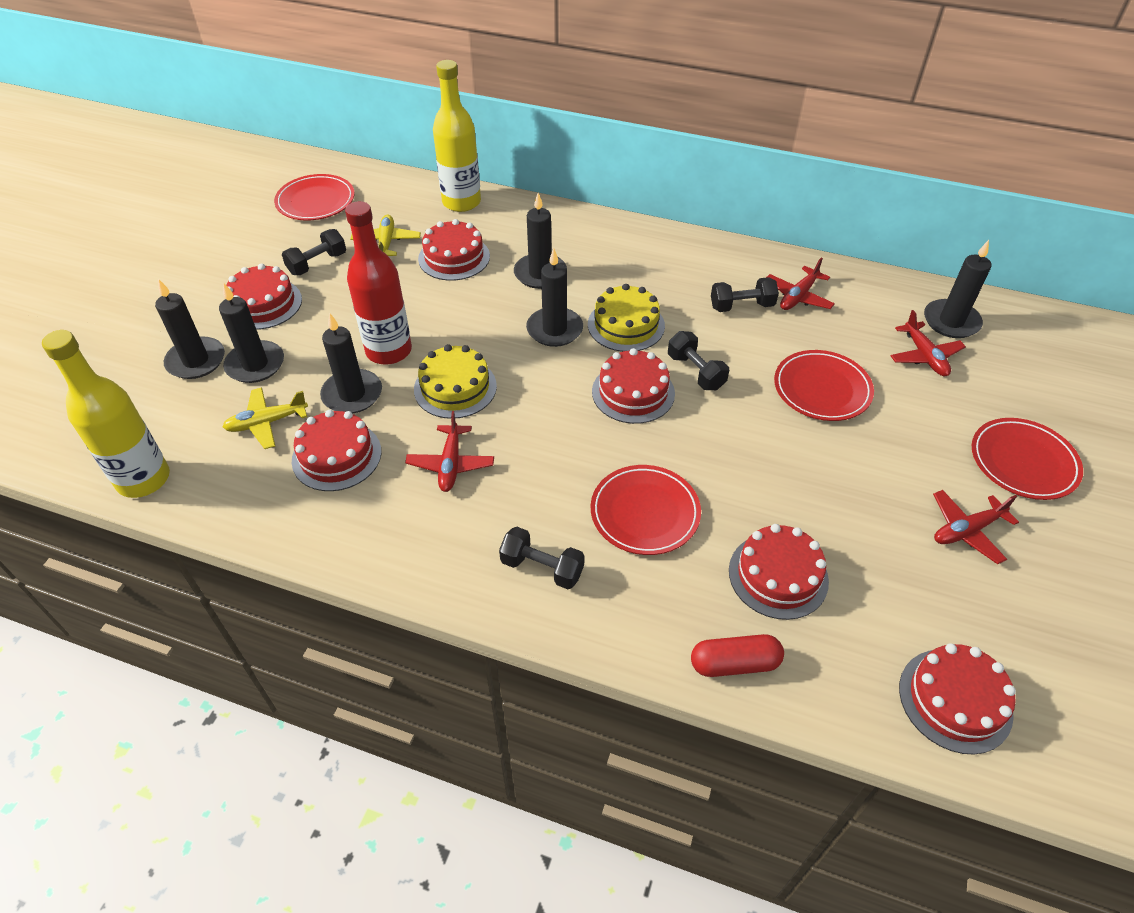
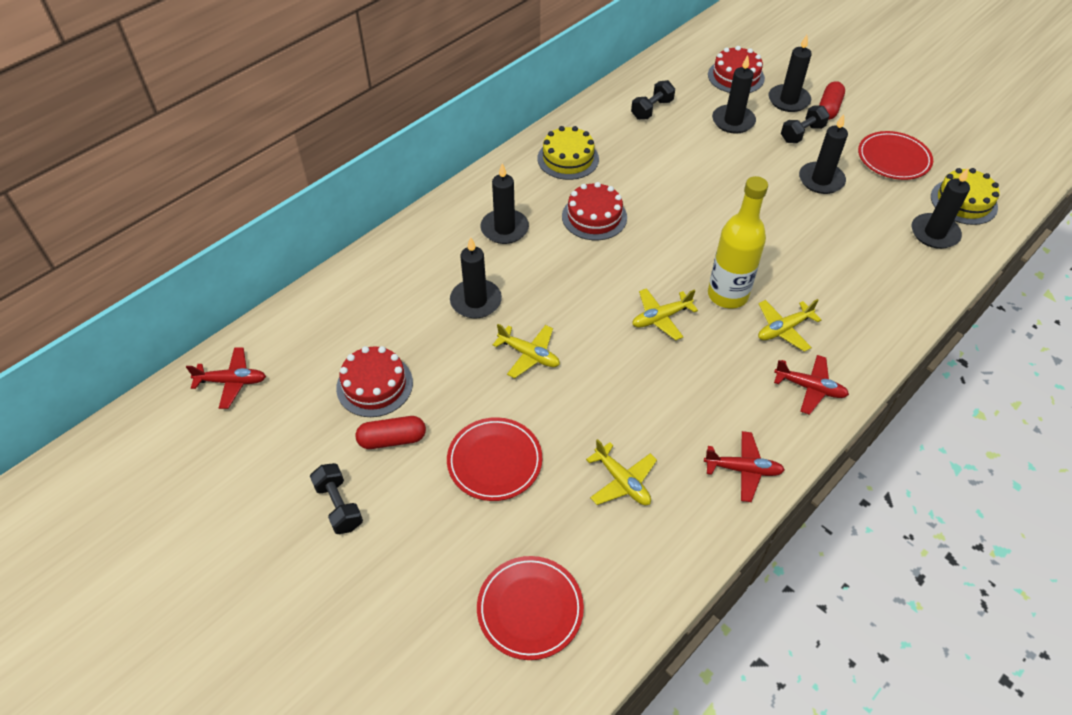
black dumbbell: [282,229,346,275] [499,527,585,589] [668,331,729,390] [711,277,779,312] = 4 -> [310,463,363,534] [631,80,675,120] [781,106,830,143] = 3
red bottle: [345,201,412,365] = 1 -> none = 0
red cake: [226,264,302,330] [292,410,381,491] [418,219,490,281] [592,348,675,424] [729,524,829,620] [899,644,1016,755] = 6 -> [336,346,413,417] [562,182,627,240] [708,46,765,93] = 3
red capsule: [691,634,784,677] = 1 -> [356,416,426,449] [819,81,845,120] = 2
red plane: [405,411,494,492] [766,257,835,310] [890,310,966,376] [933,490,1019,564] = 4 -> [186,347,266,409] [704,431,785,502] [774,355,849,415] = 3
red plate: [274,174,355,221] [591,465,701,555] [774,350,874,421] [972,418,1083,500] = 4 -> [447,417,542,501] [477,556,584,660] [858,131,933,180] = 3
yellow bottle: [42,330,170,498] [433,60,481,212] = 2 -> [708,176,768,309] = 1
yellow plane: [223,387,308,449] [351,214,421,256] = 2 -> [493,324,560,378] [586,439,657,505] [632,288,698,340] [758,299,821,352] = 4

